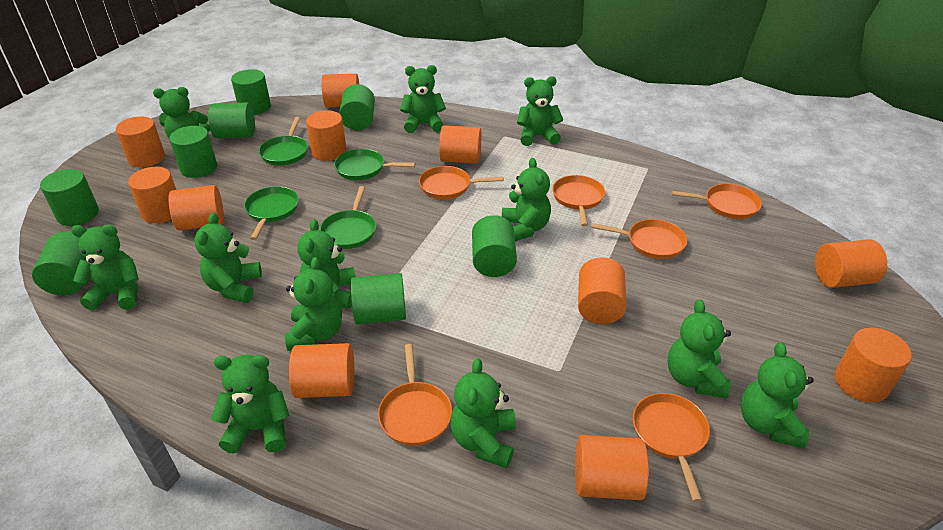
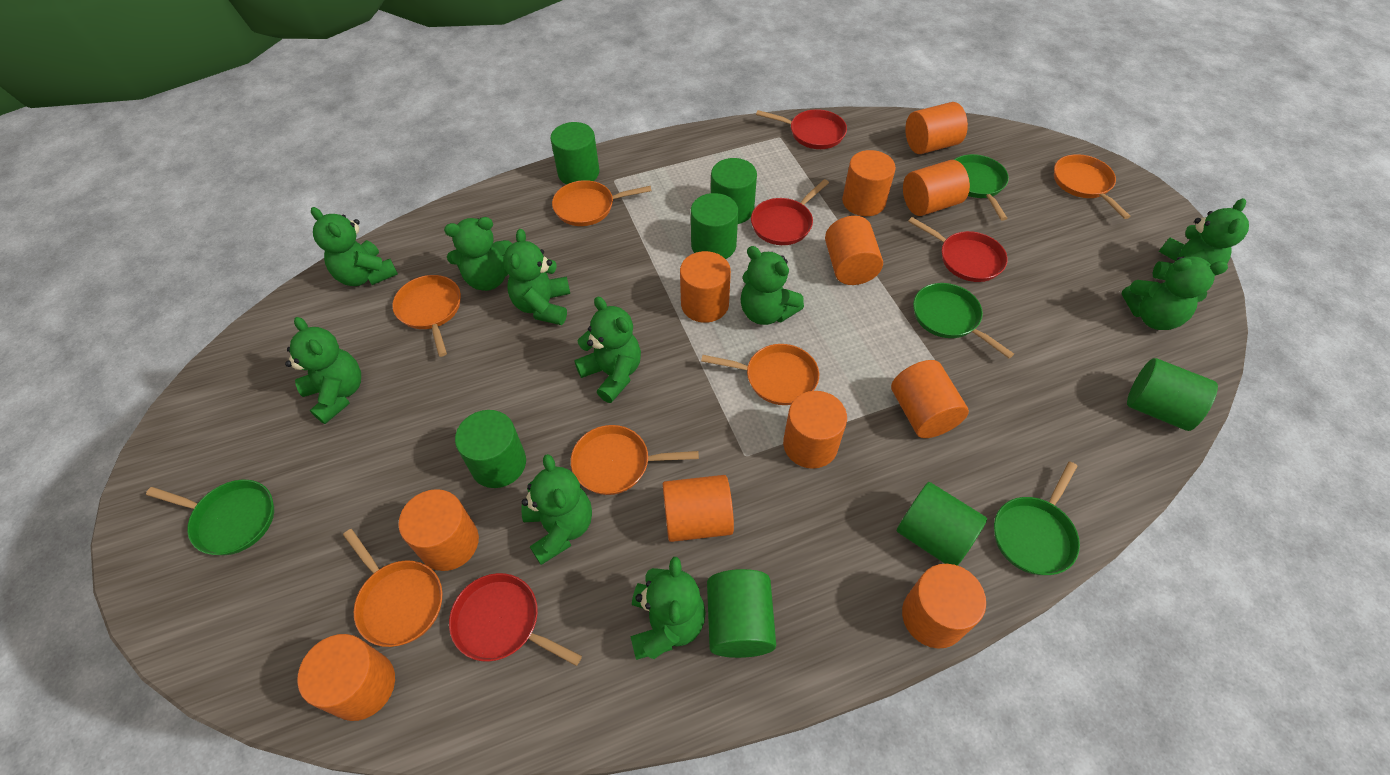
green cylinder: [32,232,86,295] [40,169,99,226] [169,126,217,178] [208,102,255,138] [231,69,271,115] [339,84,375,130] [351,273,406,325] [472,215,517,277] = 8 -> [455,410,526,488] [550,122,599,185] [691,193,738,259] [707,569,776,658] [711,158,757,224] [897,482,987,566] [1127,358,1218,431] = 7
green teddy bear: [71,224,139,311] [153,87,210,138] [194,213,262,303] [211,354,290,454] [285,257,342,351] [298,219,356,309] [400,65,446,133] [451,358,516,468] [502,158,551,241] [517,76,563,146] [668,299,731,398] [741,342,814,448] = 12 -> [285,317,361,424] [311,207,398,286] [444,217,512,291] [503,229,570,325] [521,454,592,565] [574,296,641,403] [630,557,706,660] [740,246,804,325] [1122,257,1228,330] [1152,198,1249,280] = 10
red pan: none = 0 -> [449,573,582,666] [751,179,829,245] [756,109,847,149] [908,217,1008,282] = 4

